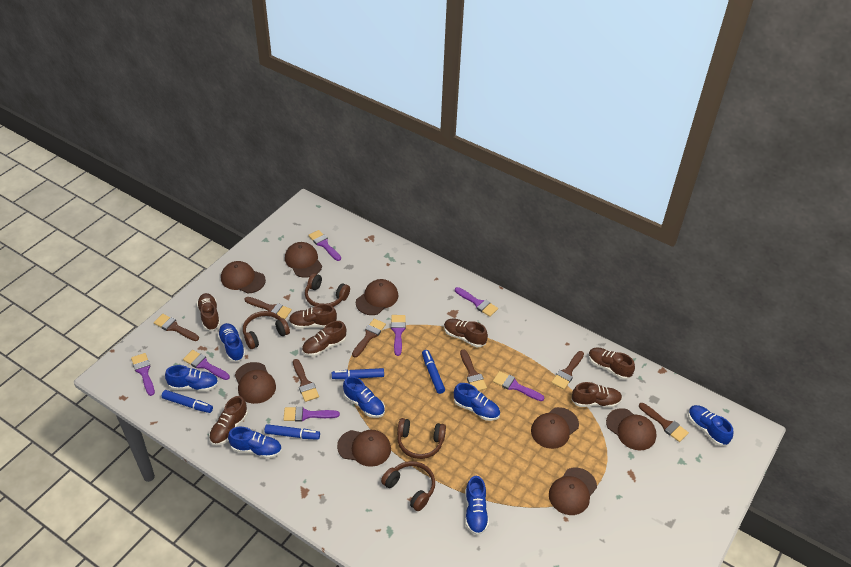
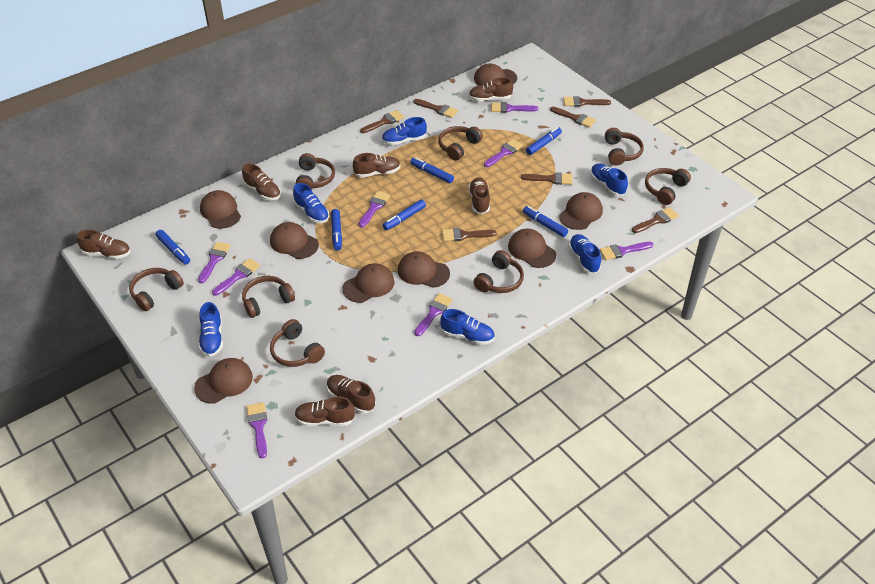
blue marker: [162,390,213,413] [264,424,320,440] [332,368,384,379] [422,350,445,394] = 4 -> [156,230,190,264] [331,209,342,251] [383,200,426,230] [410,157,454,183] [523,206,568,237] [526,127,562,155] = 6
blue shoe: [165,365,218,391] [218,323,245,361] [228,427,282,459] [343,376,385,418] [454,383,500,421] [465,476,489,535] [688,405,733,446] = 7 -> [199,302,223,357] [293,183,329,223] [382,117,427,145] [440,309,495,345] [568,234,601,274] [590,163,628,196] = 6
brown headphones: [243,311,290,349] [305,273,350,307] [381,461,435,511] [397,418,446,459] = 4 -> [129,268,184,311] [242,276,295,318] [270,319,325,367] [296,153,335,190] [438,126,483,160] [474,250,524,293] [605,128,644,165] [645,168,691,205] = 8
purple brush: [131,353,155,396] [183,350,230,380] [283,406,340,422] [308,230,341,261] [391,315,406,356] [455,287,498,317] [493,371,544,401] = 7 -> [198,242,231,283] [212,258,260,296] [247,402,267,458] [358,191,390,228] [415,293,453,336] [484,139,523,167] [491,102,538,113] [599,242,653,260] = 8

